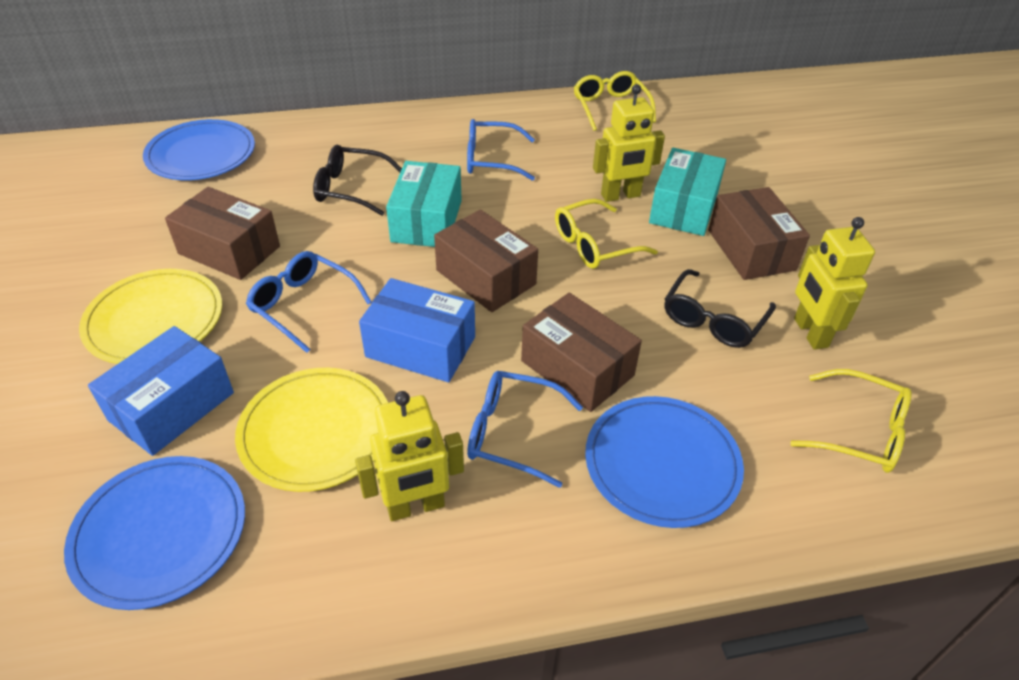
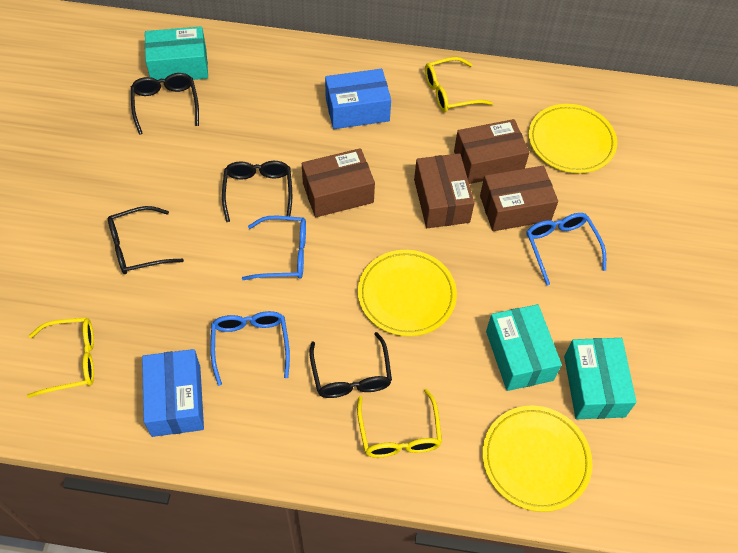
black glasses: [313,145,402,216] [665,269,776,348] = 2 -> [108,206,184,274] [131,73,199,135] [222,161,292,222] [309,332,392,398] = 4
blue plate: [64,456,245,610] [143,119,255,180] [585,396,744,528] = 3 -> none = 0
turquoise box: [386,161,462,247] [649,148,726,236] = 2 -> [145,26,208,83] [486,304,562,391] [564,338,637,419] = 3
yellow plate: [79,269,222,364] [235,368,388,492] = 2 -> [358,250,457,336] [482,405,592,512] [529,104,617,173] = 3
yellow robot: [355,391,464,521] [593,84,665,202] [794,217,875,350] = 3 -> none = 0

